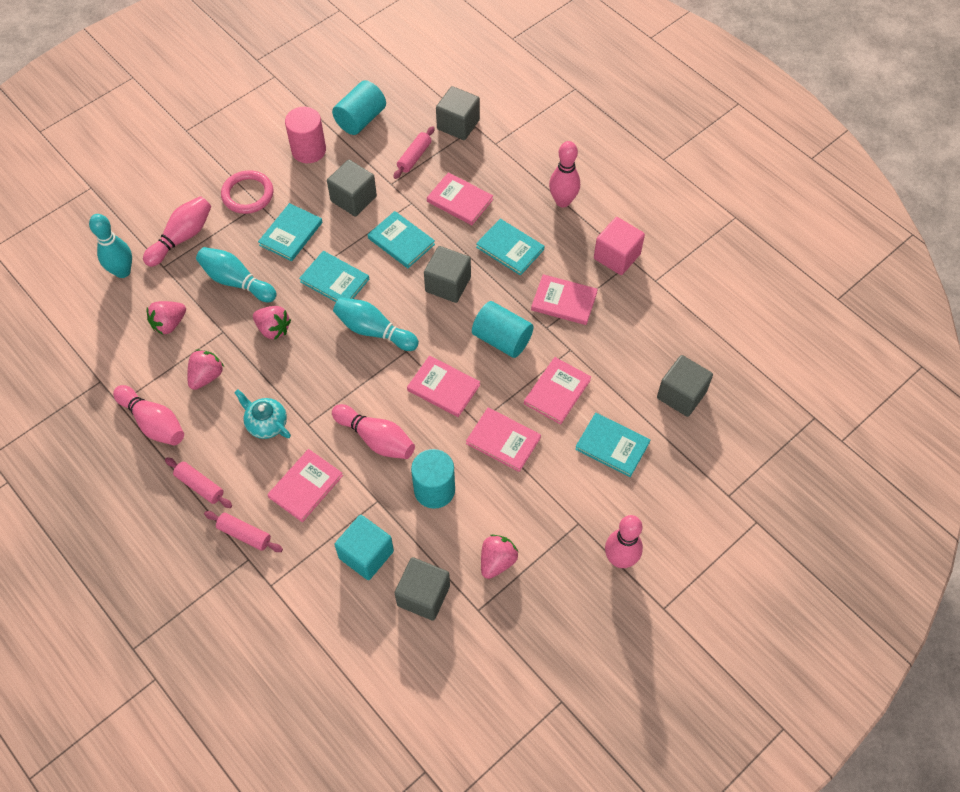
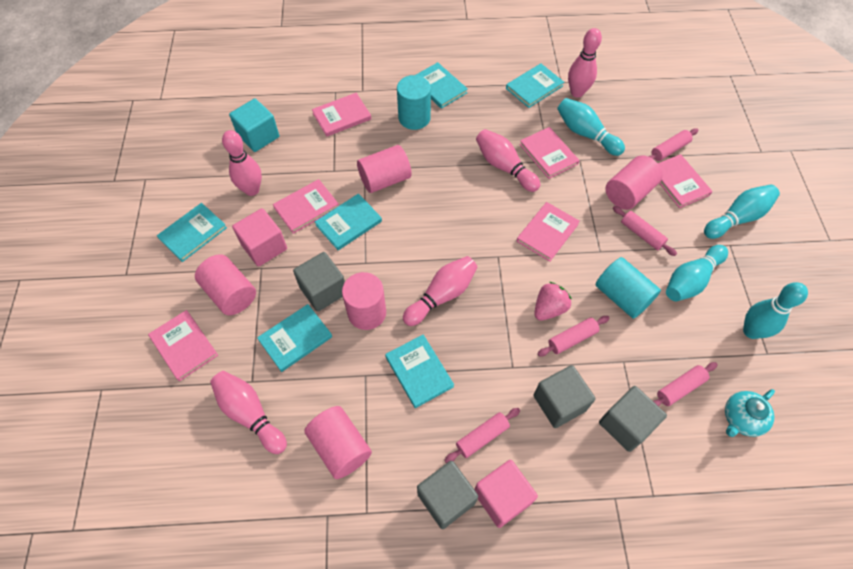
grey cube: [327,160,377,216] [395,557,450,621] [424,246,471,303] [436,86,480,140] [657,355,713,417] = 5 -> [293,252,345,312] [417,461,478,529] [533,365,596,428] [599,386,667,452] = 4
pink cube: [594,217,645,275] = 1 -> [232,208,287,267] [474,460,538,528] = 2
pink cylinder: [285,107,326,163] = 1 -> [195,254,256,315] [304,406,372,479] [342,272,386,330] [357,145,412,193] [605,155,663,210] = 5
pink ring: [221,170,273,214] = 1 -> none = 0
pink rolling pin: [165,457,232,508] [204,511,283,552] [394,126,435,179] = 3 -> [444,408,520,463] [537,316,610,356] [613,206,677,256] [648,129,698,161] [653,362,718,406] = 5
pink strawberry: [147,301,186,335] [187,349,224,390] [253,306,291,340] [481,534,519,579] = 4 -> [534,282,572,321] = 1
turquoise book: [258,203,323,261] [299,251,369,302] [368,211,435,268] [476,219,544,276] [575,413,650,477] = 5 -> [157,203,227,262] [257,304,332,372] [315,194,382,250] [385,334,454,408] [416,62,468,109] [506,63,564,108] = 6
turquoise bowling pin: [89,214,132,278] [196,247,277,302] [333,298,419,351] = 3 -> [557,98,625,156] [666,245,728,301] [704,185,780,239] [743,282,808,339] = 4
turquoise cylinder: [332,80,386,135] [411,449,455,509] [472,301,534,358] = 3 -> [397,75,431,130] [596,257,661,319] = 2

